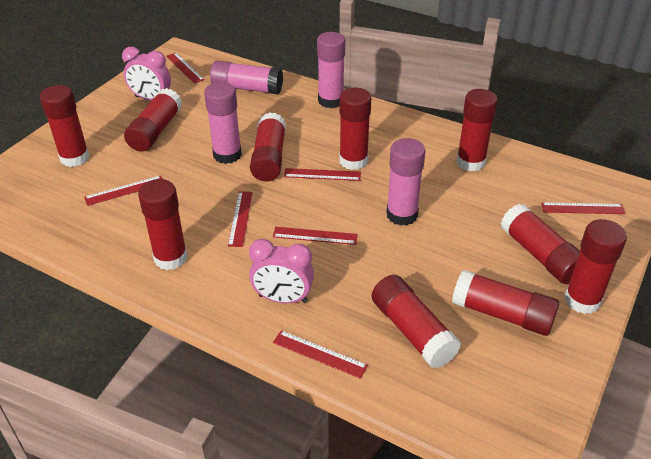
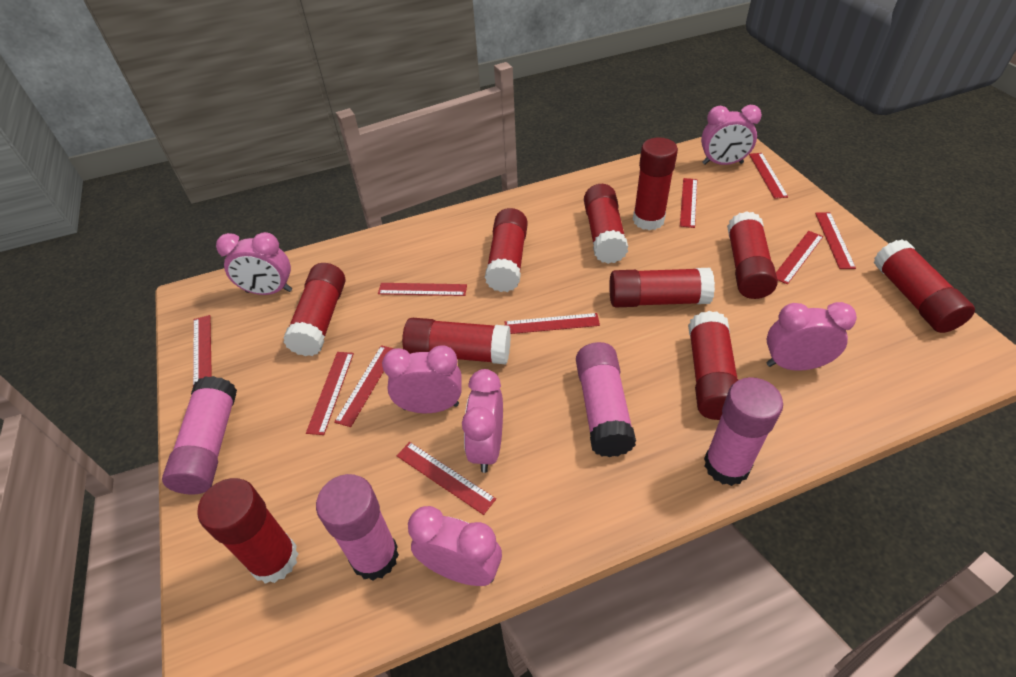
pink clock: [122,47,171,100] [249,239,314,304] = 2 -> [216,232,292,295] [382,345,462,413] [408,506,502,586] [462,369,503,473] [701,105,762,165] [766,302,857,371] = 6
red ruler: [84,175,162,206] [166,53,204,83] [228,191,253,247] [273,227,358,245] [273,330,368,379] [284,168,361,181] [541,202,626,214] = 7 -> [193,315,212,386] [306,352,354,435] [334,345,394,427] [378,283,467,296] [397,442,496,515] [505,313,600,334] [680,178,697,228] [749,153,788,199] [776,231,823,284] [815,212,856,269] = 10

